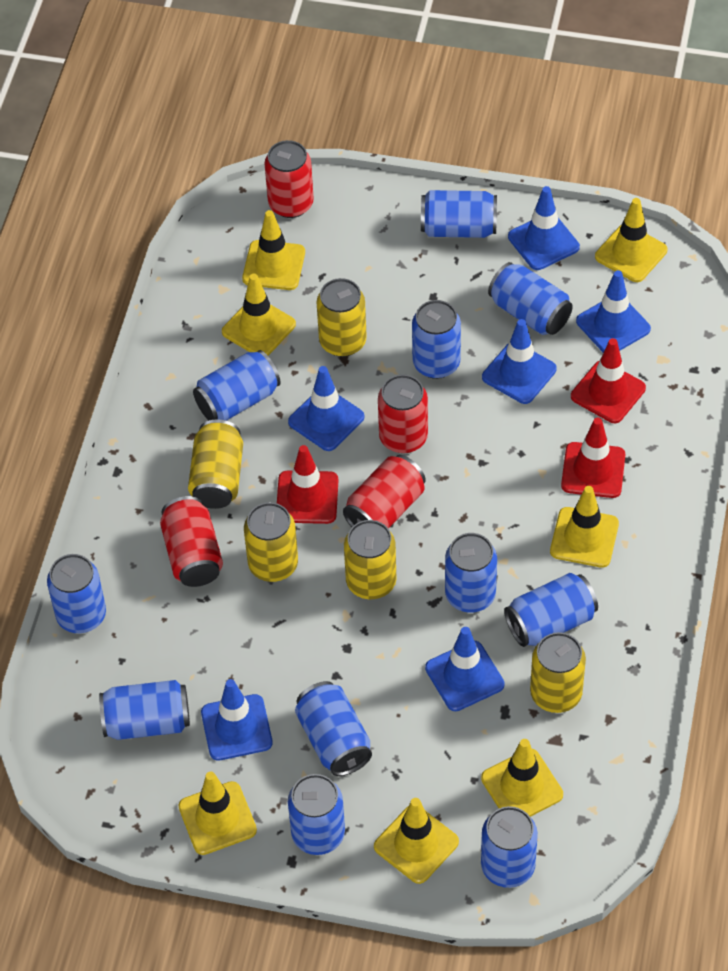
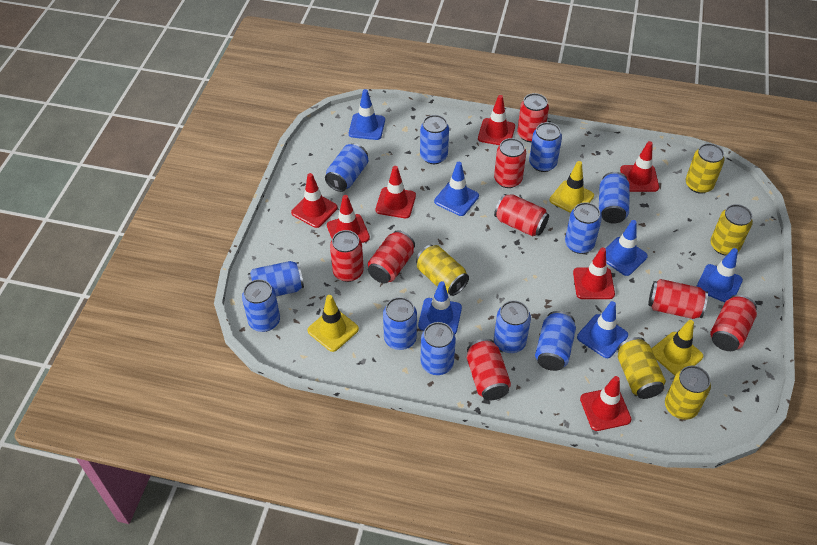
red can: [160,496,223,587] [265,140,314,218] [343,455,426,529] [378,375,428,454] = 4 -> [330,230,364,282] [368,230,415,283] [467,339,511,400] [494,138,526,188] [494,194,549,236] [517,93,549,142] [648,279,708,319] [710,295,757,351] = 8
red traffic cone: [277,445,339,524] [561,417,626,498] [571,338,646,423] = 3 -> [291,173,337,228] [327,195,370,243] [376,166,416,218] [478,95,515,145] [573,247,615,299] [580,376,631,431] [620,141,659,192] = 7
yellow traffic cone: [178,772,257,855] [222,274,296,356] [242,210,305,290] [374,798,459,884] [481,739,563,817] [550,486,619,568] [595,198,667,282] = 7 -> [307,295,359,352] [550,161,594,213] [652,320,703,376] = 3

